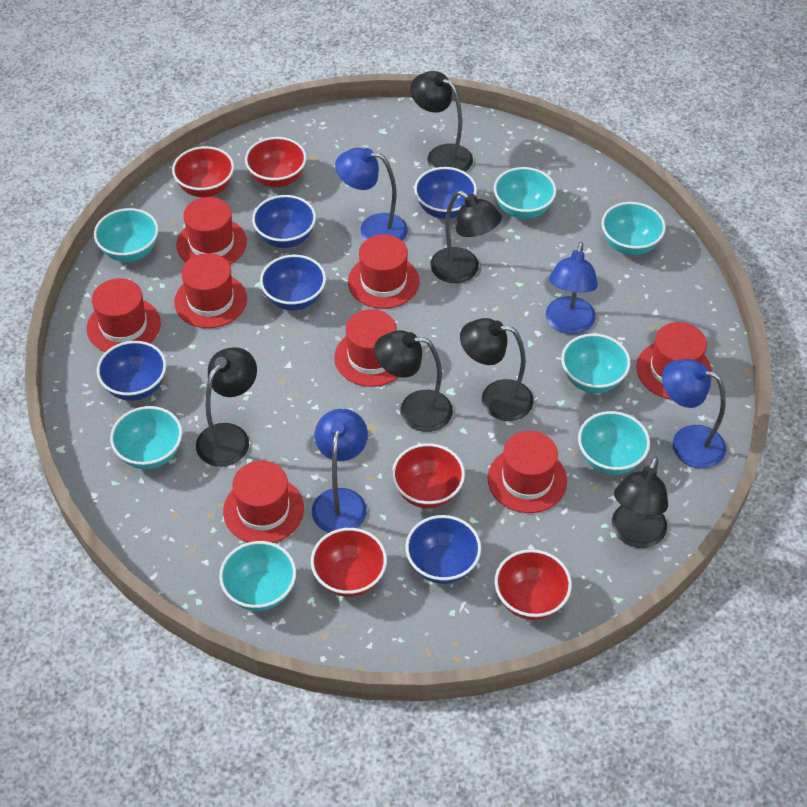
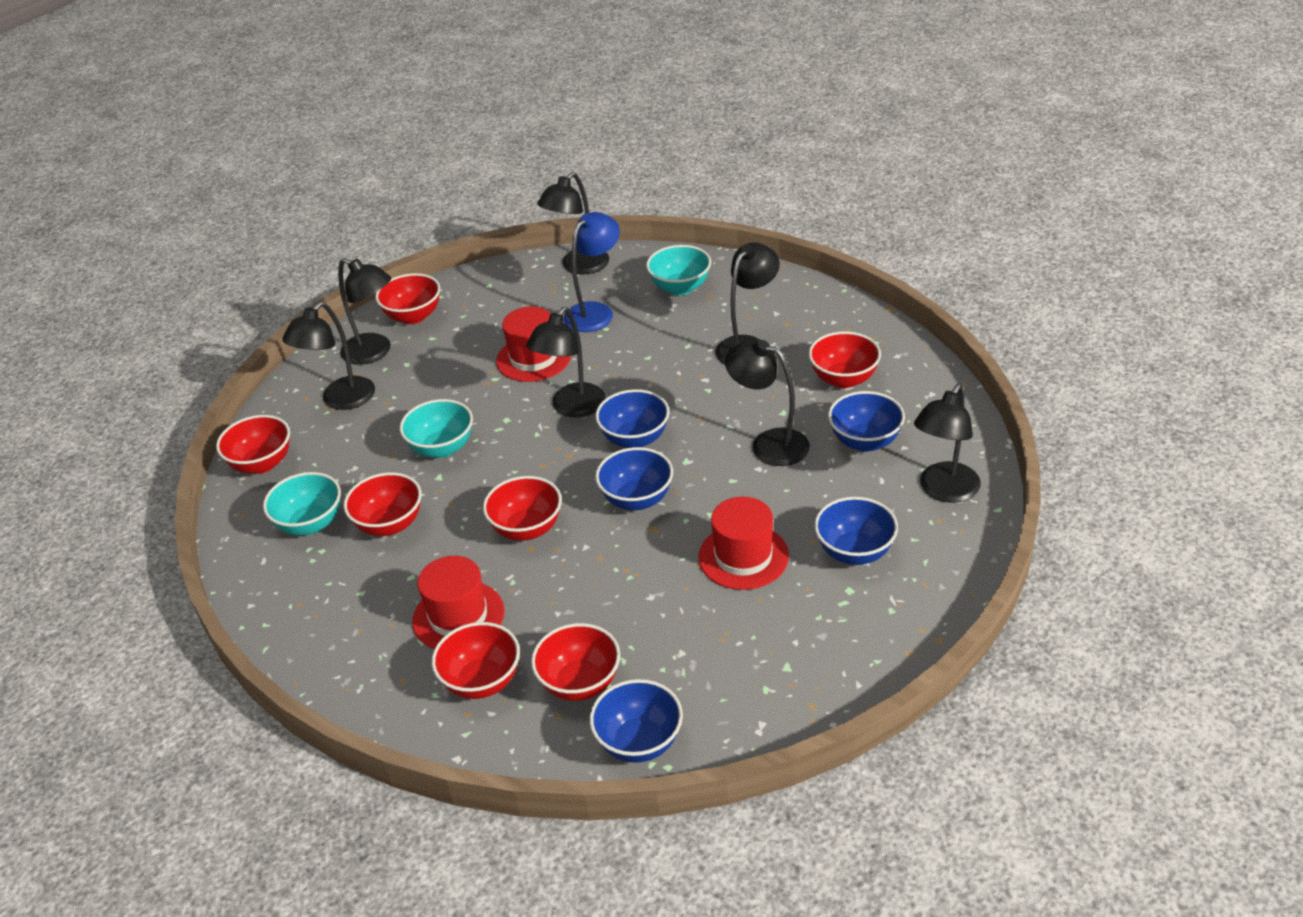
black lamp: [196,347,257,467] [374,330,453,432] [410,71,473,172] [430,191,502,283] [460,318,534,421] [612,457,668,548] = 6 -> [282,302,375,410] [338,258,391,365] [526,307,606,417] [537,172,609,275] [715,243,780,364] [725,340,810,466] [914,384,980,503] = 7
blue lamp: [312,409,368,533] [335,148,408,241] [546,242,598,335] [662,359,726,469] = 4 -> [564,212,620,332] = 1
red bowl: [172,146,234,197] [245,137,306,188] [311,528,387,597] [392,443,465,508] [495,549,572,620] = 5 -> [216,415,290,474] [344,472,422,536] [375,273,440,324] [432,622,520,699] [483,476,562,541] [531,623,620,701] [809,331,881,388] = 7
red hat: [87,278,161,352] [174,253,247,328] [176,197,247,264] [223,461,304,543] [334,309,399,387] [348,235,420,309] [488,431,567,513] [636,322,712,399] = 8 -> [412,556,505,649] [496,307,571,382] [698,497,789,590] = 3
turquoise bowl: [94,208,158,262] [110,406,182,469] [219,541,296,611] [494,167,556,219] [561,334,630,393] [578,411,650,475] [601,202,666,255] = 7 -> [263,472,341,535] [400,399,473,458] [646,245,711,295] = 3

